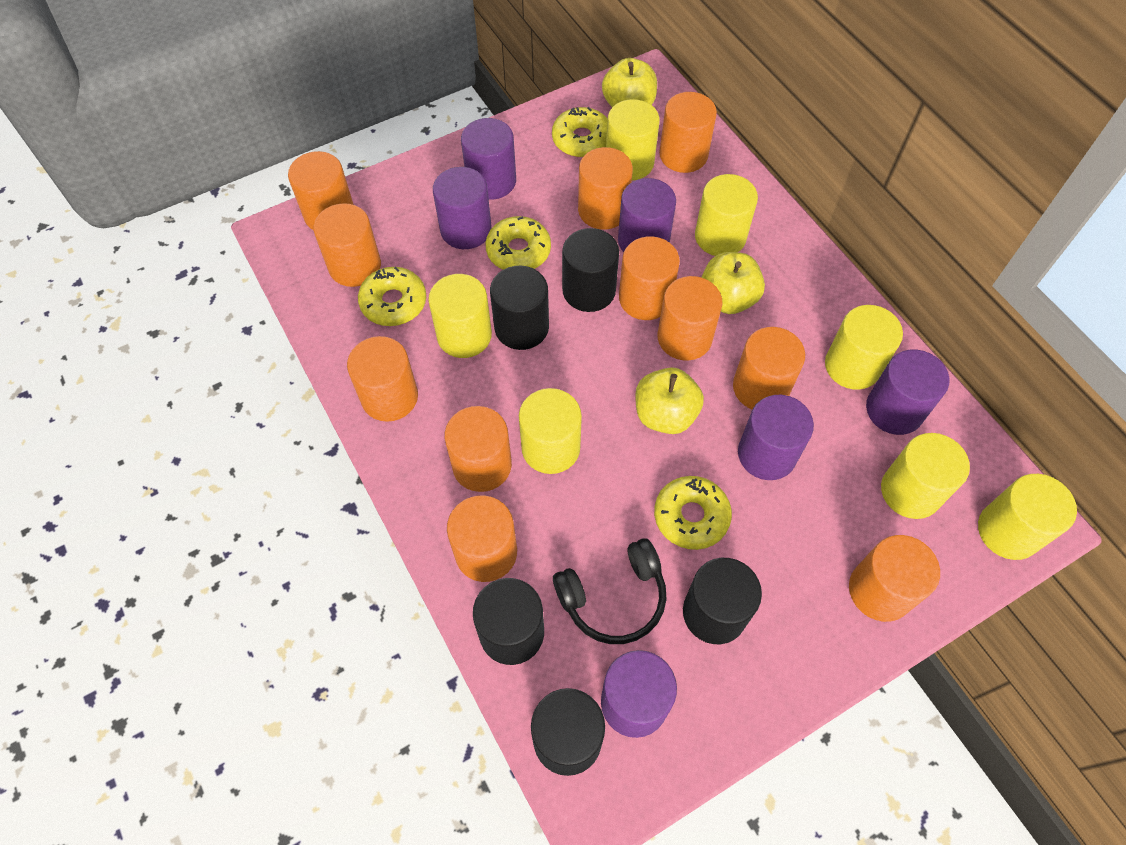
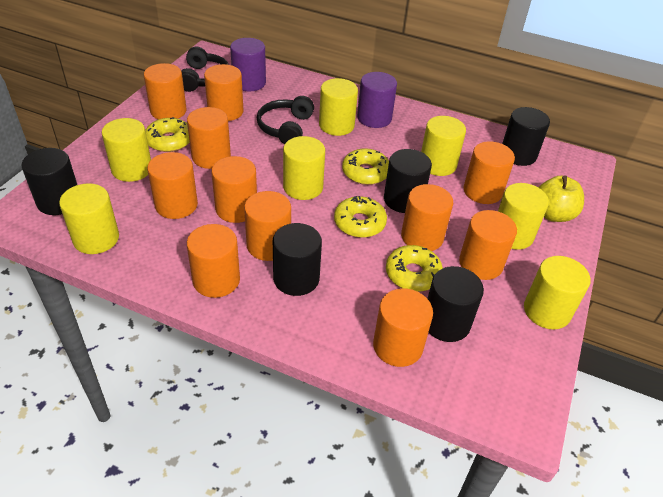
black headphones: [553,538,667,644] = 1 -> [181,47,229,92] [257,96,314,144] = 2
purple cylinder: [433,167,491,249] [461,118,516,200] [601,650,677,738] [618,178,676,252] [738,395,814,480] [866,350,949,435] = 6 -> [230,38,266,91] [357,72,397,128] = 2
yellow apple: [602,58,657,107] [635,367,704,434] [702,252,765,314] = 3 -> [538,175,584,222] = 1

